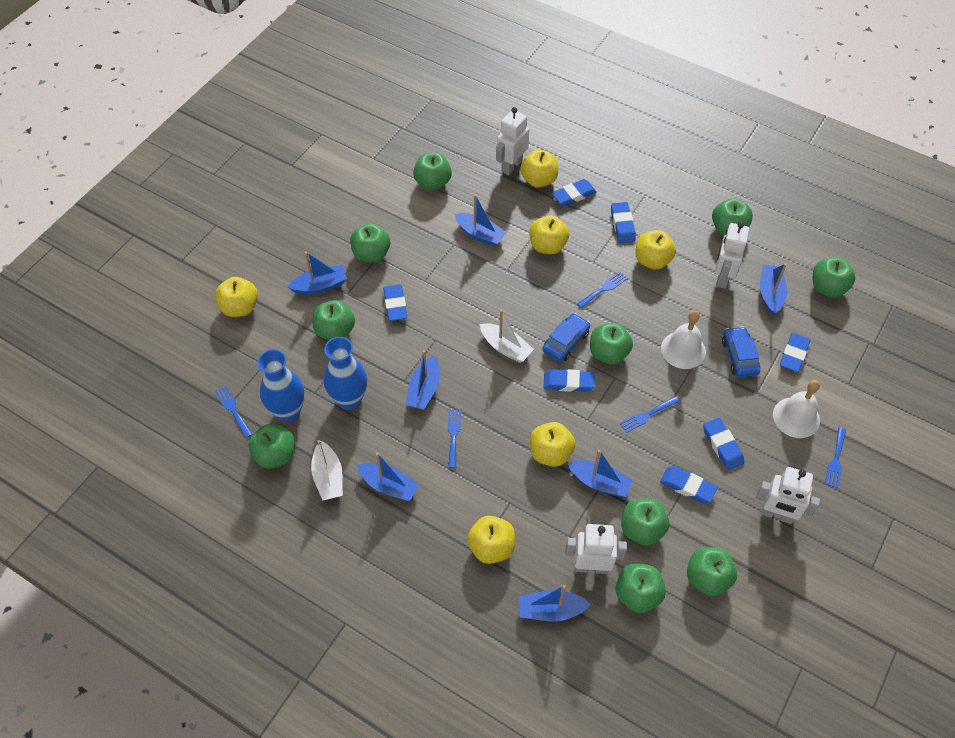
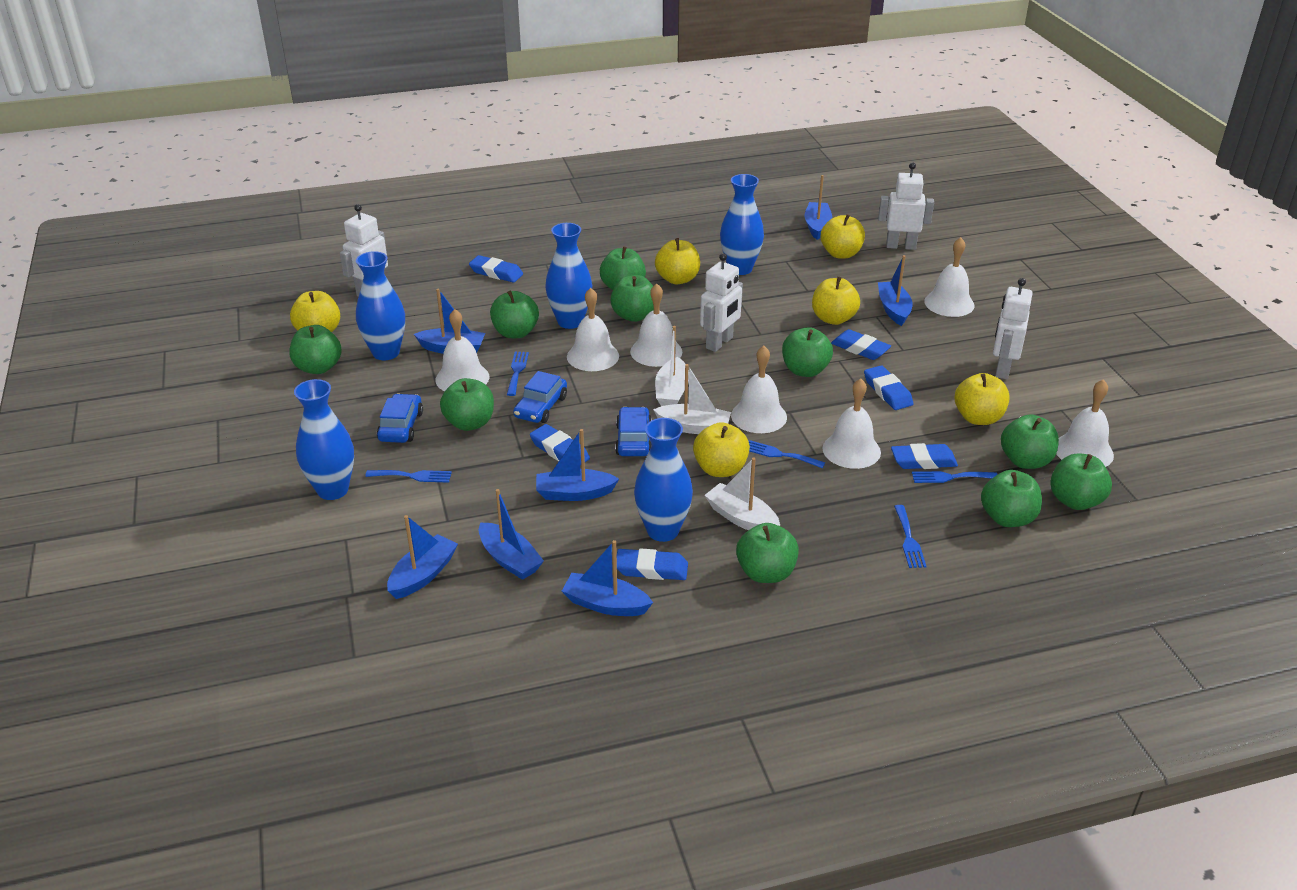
blue car: [542,313,590,362] [722,326,760,377] = 2 -> [377,394,423,443] [513,371,567,423] [615,407,652,456] = 3
blue eraser: [383,284,407,321] [543,369,595,392] [552,179,597,206] [611,202,636,243] [660,466,718,503] [703,418,744,470] [780,333,810,372] = 7 -> [469,255,523,283] [530,424,590,465] [617,548,688,580] [831,329,891,360] [864,365,913,410] [891,443,958,469] = 6
blue vase: [258,349,305,422] [324,337,367,410] = 2 -> [294,379,354,500] [356,251,405,360] [545,223,592,329] [634,418,693,542] [720,174,764,275] = 5
white bell: [661,311,706,369] [773,380,820,438] = 2 -> [436,309,489,391] [567,288,619,371] [630,283,682,367] [731,346,787,433] [822,378,881,469] [924,237,974,317] [1056,379,1114,467] = 7
white boat: [311,440,343,501] [480,309,534,363] = 2 -> [653,364,731,434] [655,326,689,406] [704,458,780,530] = 3

